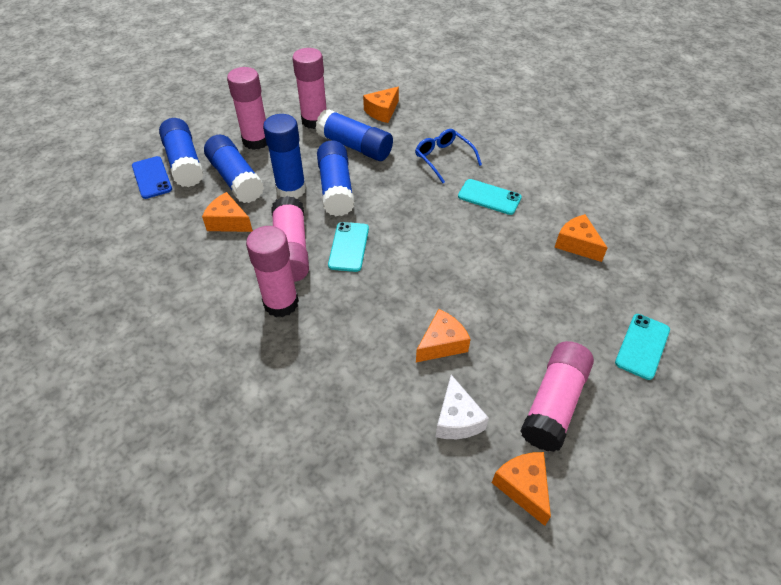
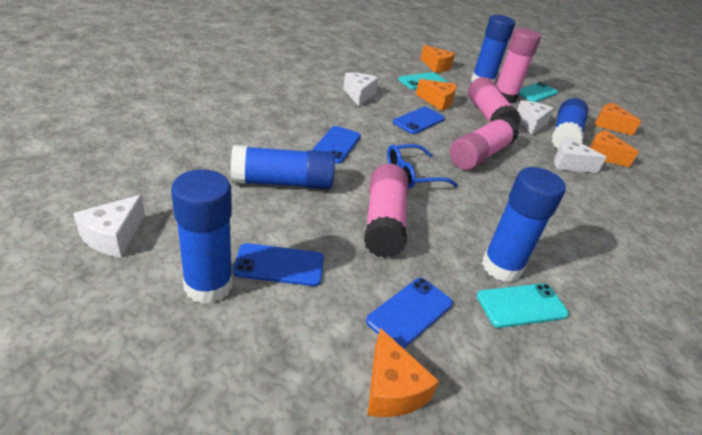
blue phone: [132,156,172,199] = 1 -> [233,243,324,286] [312,126,361,164] [366,278,453,349] [393,107,445,134] = 4
pink glue stick: [227,67,267,150] [246,226,299,317] [271,196,309,282] [292,48,327,129] [520,341,594,452] = 5 -> [364,164,408,258] [450,116,519,170] [468,77,521,127] [496,28,541,103] = 4
white cheese: [436,375,489,439] = 1 -> [73,195,145,258] [343,72,378,106] [517,100,554,135] [554,136,606,173] = 4

